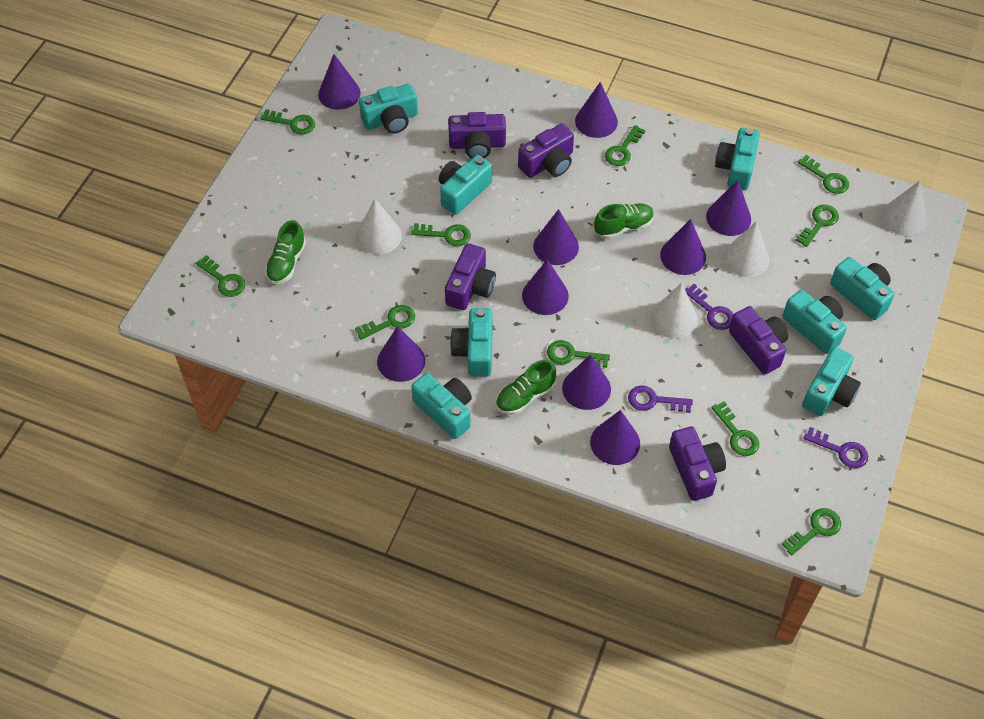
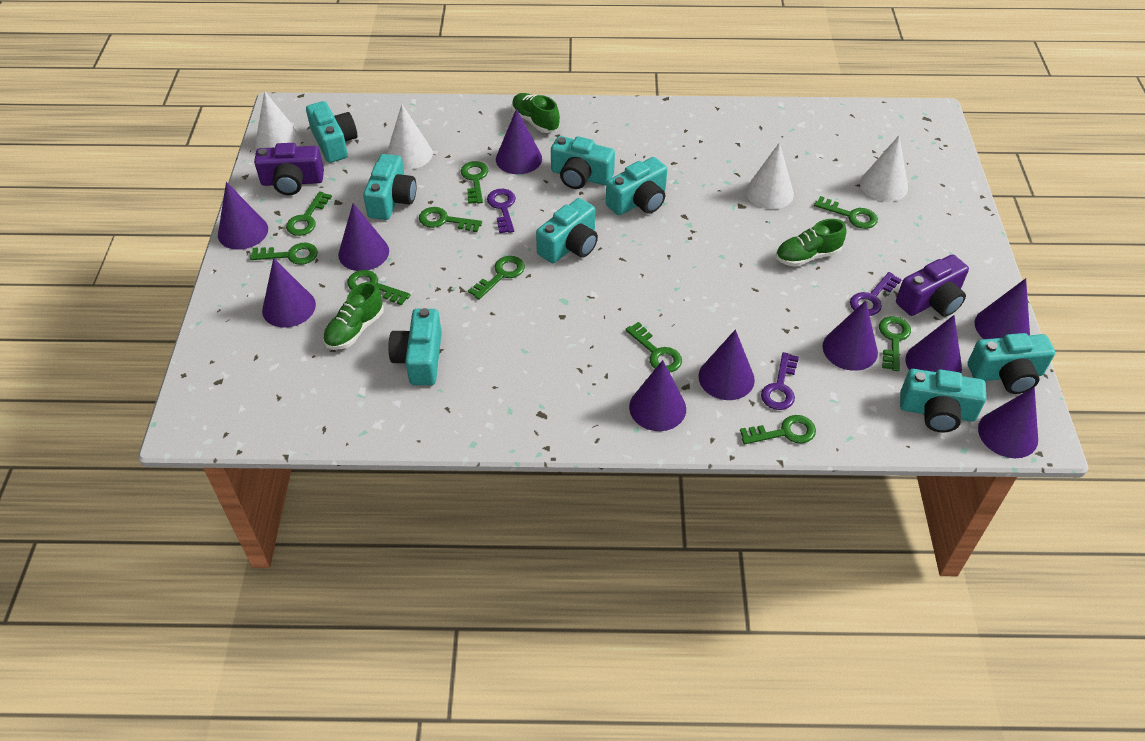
purple camera: [445,243,496,310] [448,112,506,158] [518,124,574,178] [669,427,726,501] [729,306,788,374] = 5 -> [254,143,324,195] [896,254,969,317] = 2
purple cone: [318,54,361,110] [377,326,425,382] [522,259,569,315] [533,209,579,265] [562,354,611,410] [575,82,618,138] [590,410,640,465] [660,219,706,275] [706,180,751,236] = 9 -> [218,182,268,250] [262,258,316,328] [338,203,389,271] [496,109,542,174] [629,360,686,431] [698,329,755,400] [822,300,878,371] [906,315,962,373] [975,278,1030,339] [978,387,1038,458] = 10

